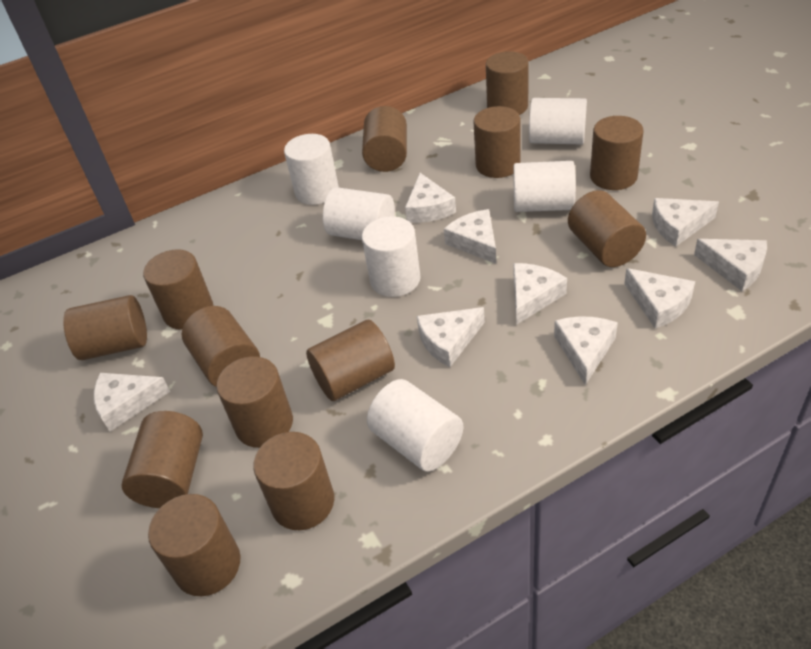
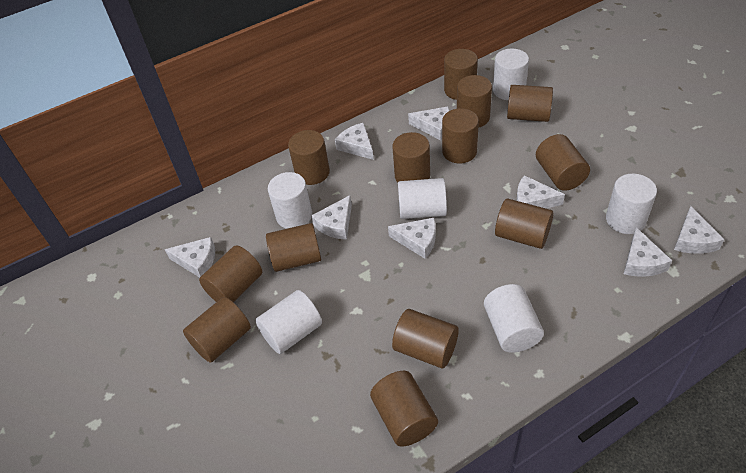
white cheese: [94,373,170,431] [405,173,456,223] [417,307,485,367] [444,209,496,264] [513,263,567,325] [554,316,618,385] [624,268,695,329] [652,198,719,247] [694,239,767,291] = 9 -> [165,237,215,277] [311,195,352,240] [335,123,374,160] [388,218,436,259] [408,106,449,140] [516,175,565,208] [624,227,672,277] [674,206,724,254] = 8

